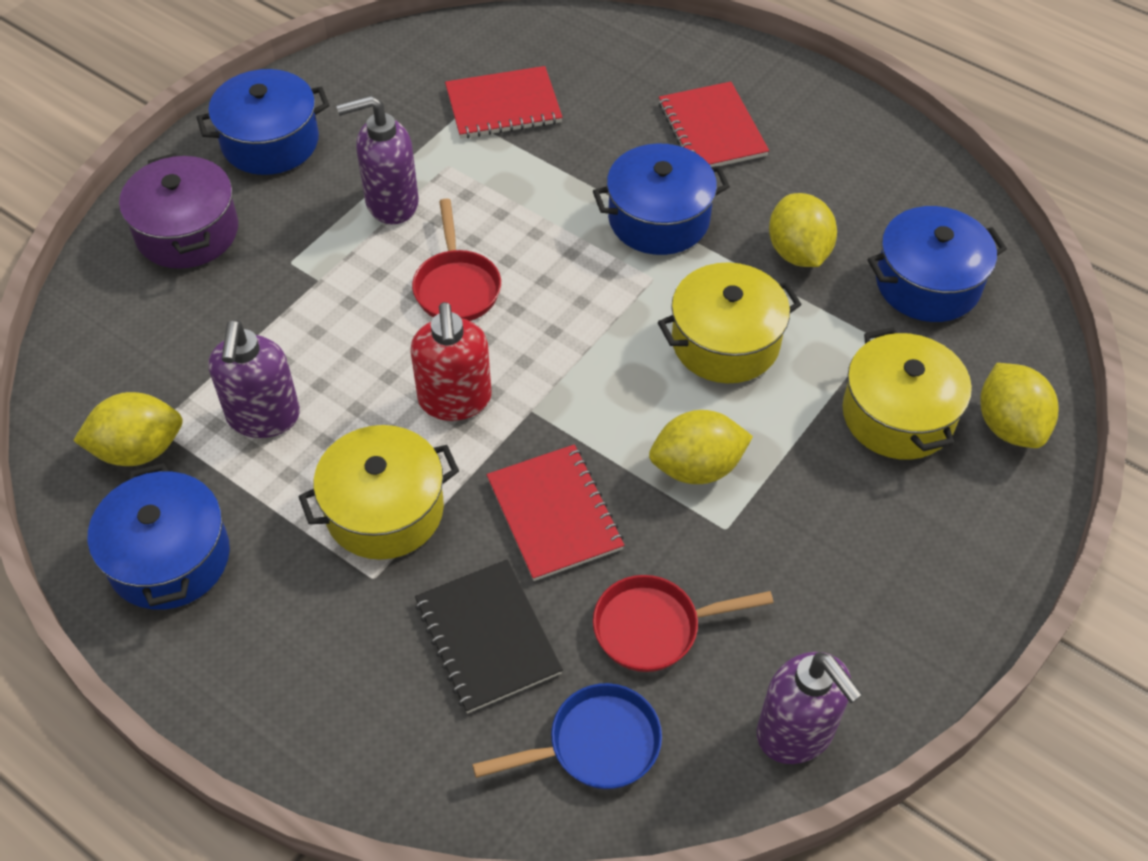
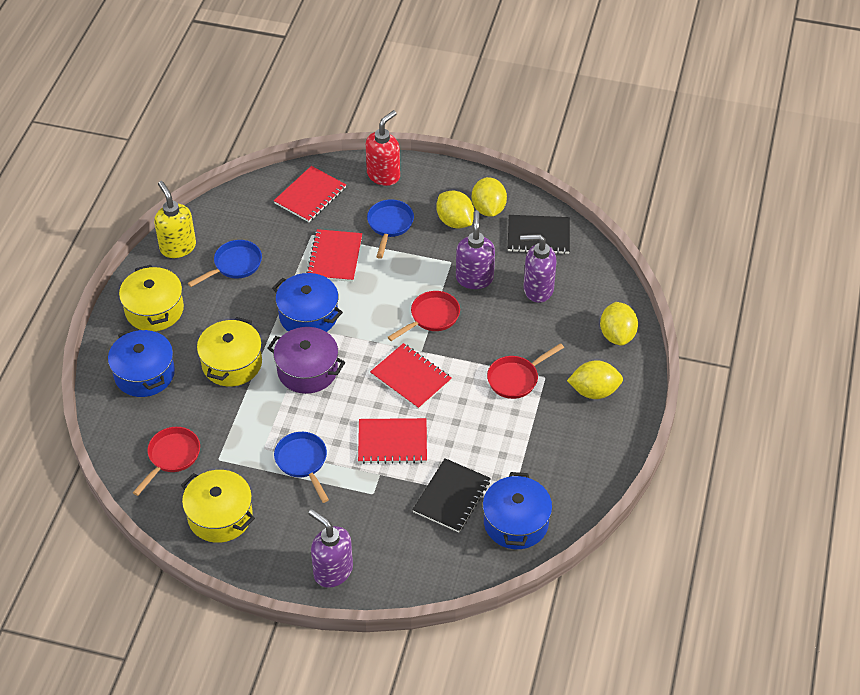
black notebook: [415,559,563,713] = 1 -> [413,458,491,532] [508,215,570,254] = 2
blue pan: [472,683,662,789] = 1 -> [188,240,262,287] [274,432,329,503] [367,199,414,259] = 3
blue pot: [88,463,230,610] [196,69,329,175] [593,143,730,255] [867,206,1007,322] = 4 -> [108,328,175,397] [272,273,343,332] [483,472,552,549] = 3
red notebook: [445,66,563,138] [487,445,625,581] [659,82,769,167] = 3 -> [274,166,346,222] [306,229,362,282] [358,418,427,464] [370,343,452,410] = 4
red pan: [412,199,501,321] [593,575,774,672] = 2 -> [133,427,200,496] [388,291,460,341] [487,343,564,399] = 3
yellow soap dispenser: none = 0 -> [154,181,196,258] = 1

